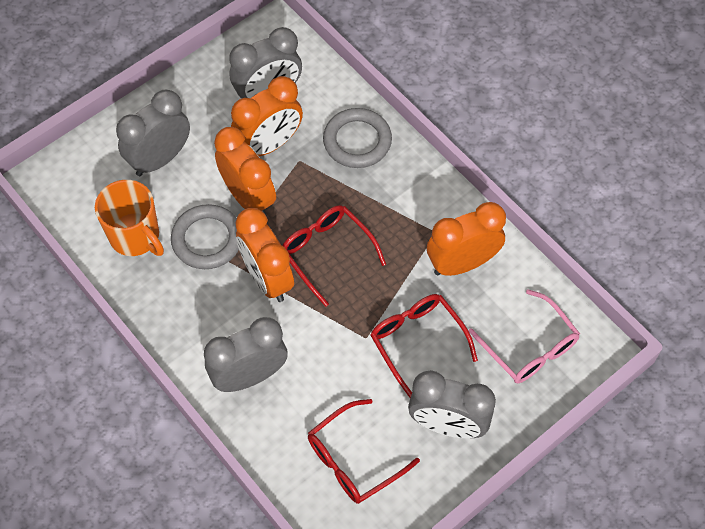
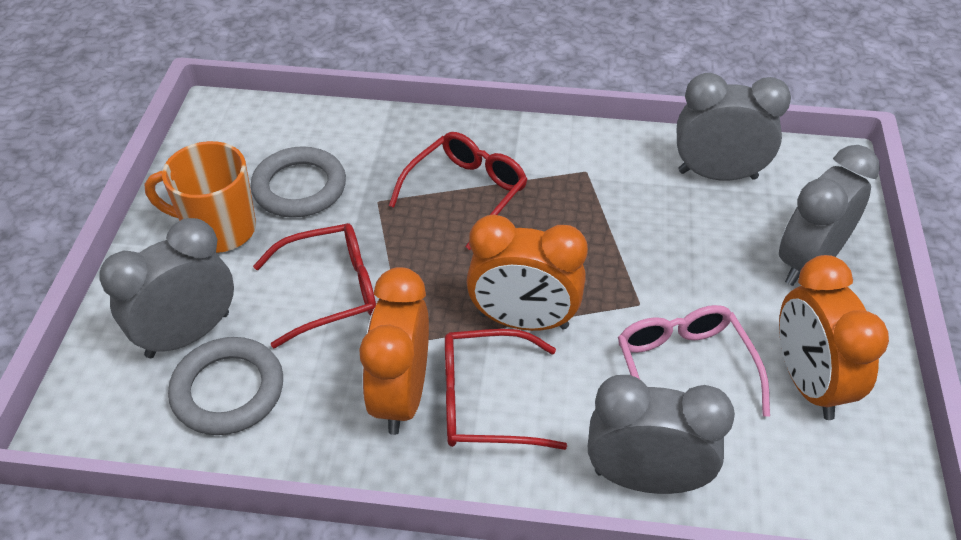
orange clock: [214,127,276,217] [231,76,303,156] [235,208,294,302] [427,202,506,276] = 4 -> [359,267,429,435] [466,214,588,331] [779,255,889,420] = 3

